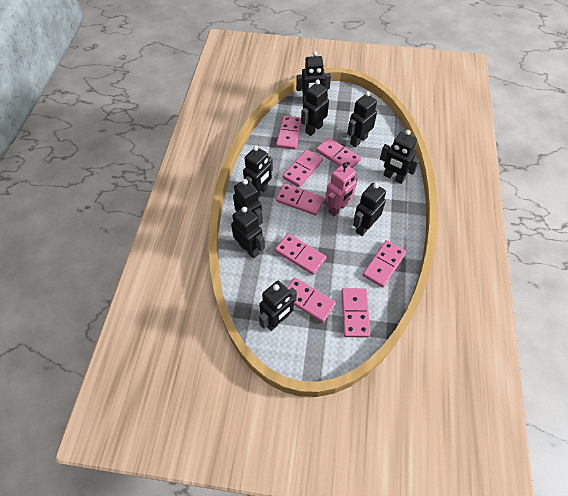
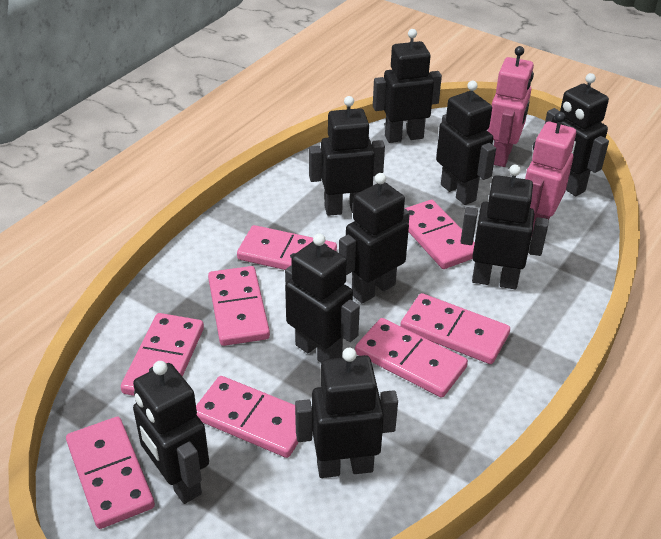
pink robot: [326,163,358,216] = 1 -> [488,46,534,167] [525,112,576,234] = 2

